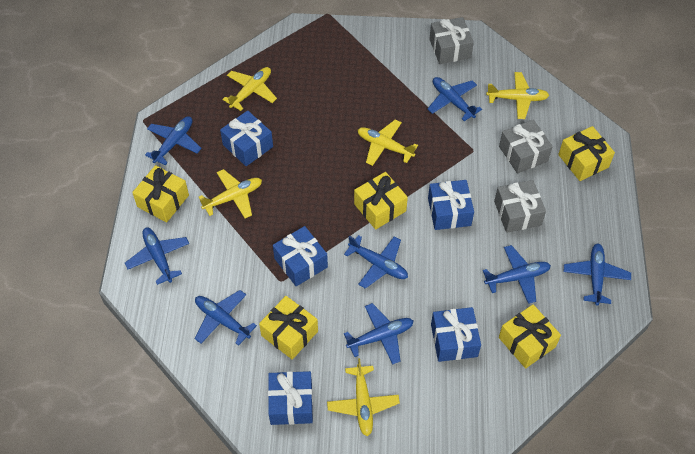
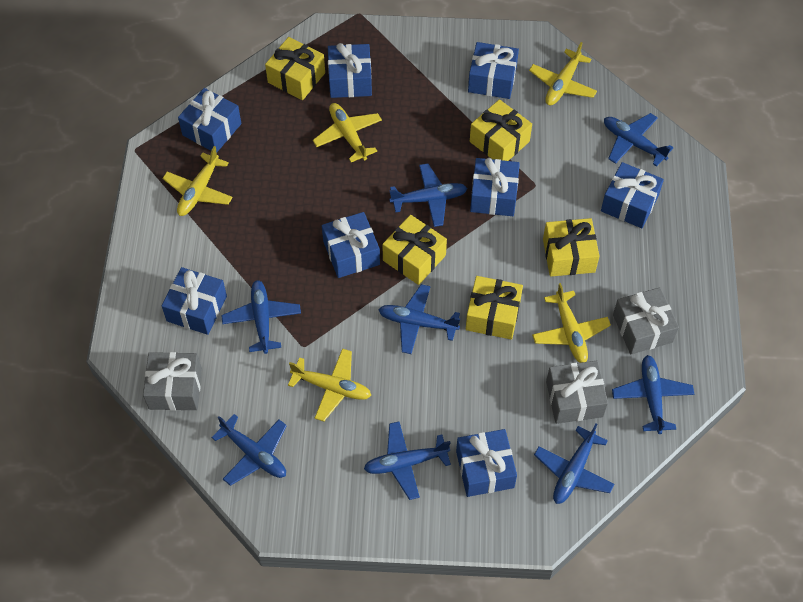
blue gift: [220,110,273,166] [268,371,313,425] [273,226,328,286] [428,180,474,230] [431,307,481,362] = 5 -> [162,267,227,335] [178,88,241,152] [322,212,380,278] [328,43,372,98] [456,429,517,497] [468,42,519,99] [470,158,520,216] [601,162,664,228] = 8

